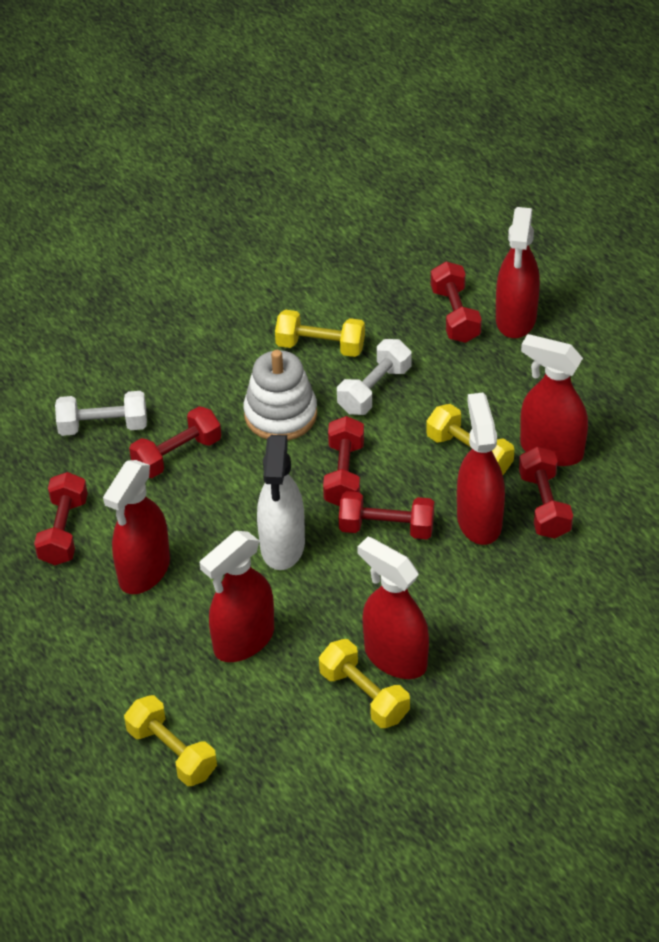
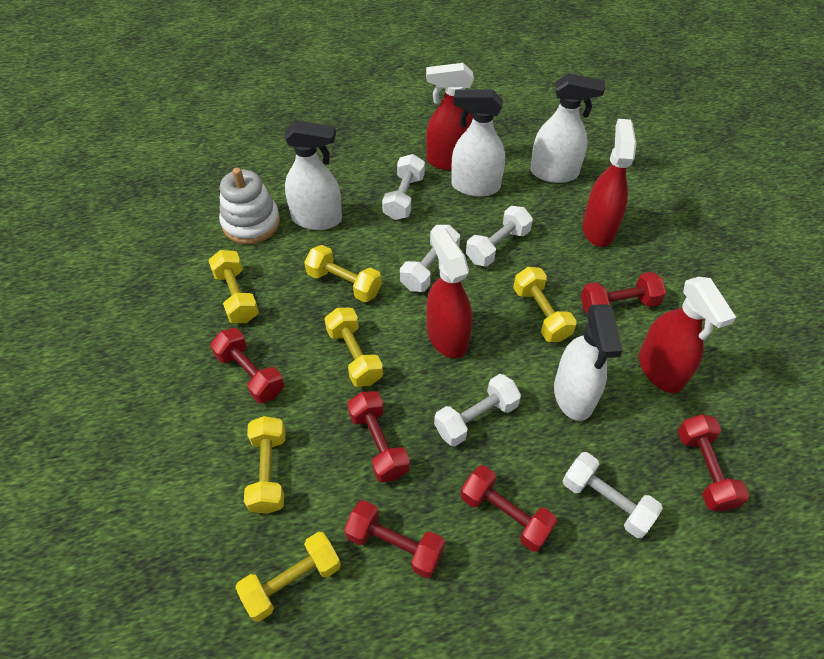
red spray bottle: [103,460,170,594] [200,531,274,662] [357,537,429,679] [457,393,505,545] [496,207,540,338] [520,334,588,466] = 6 -> [426,63,474,170] [427,228,472,358] [582,119,636,247] [639,277,736,393] = 4
white dumbbell: [55,391,147,436] [337,339,411,415] = 2 -> [382,154,425,220] [400,225,460,292] [434,374,521,446] [466,206,533,267] [563,452,663,538] = 5
white spray bottle: [257,435,305,570] = 1 -> [284,121,342,230] [451,90,505,197] [530,73,605,183] [554,304,623,421] = 4
yellow dumbbell: [124,695,217,786] [275,310,365,357] [319,639,410,728] [426,404,514,475] = 4 -> [208,250,259,323] [235,532,341,622] [244,416,285,514] [304,245,382,302] [325,308,383,387] [513,267,577,342] = 6

